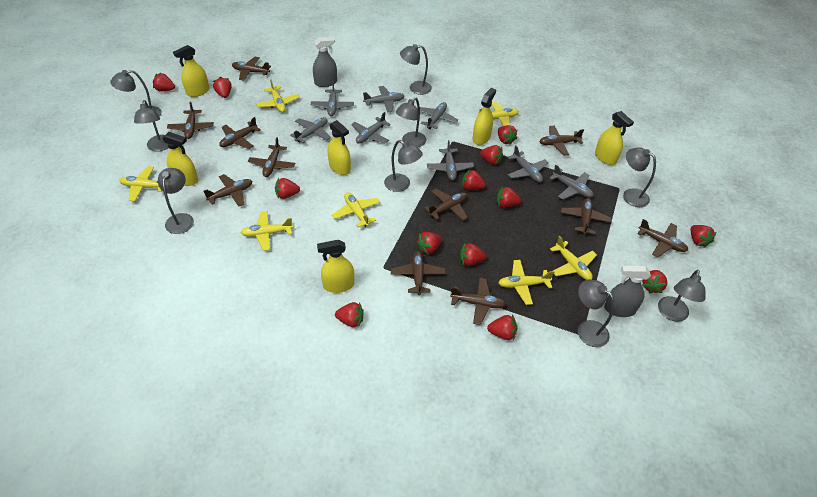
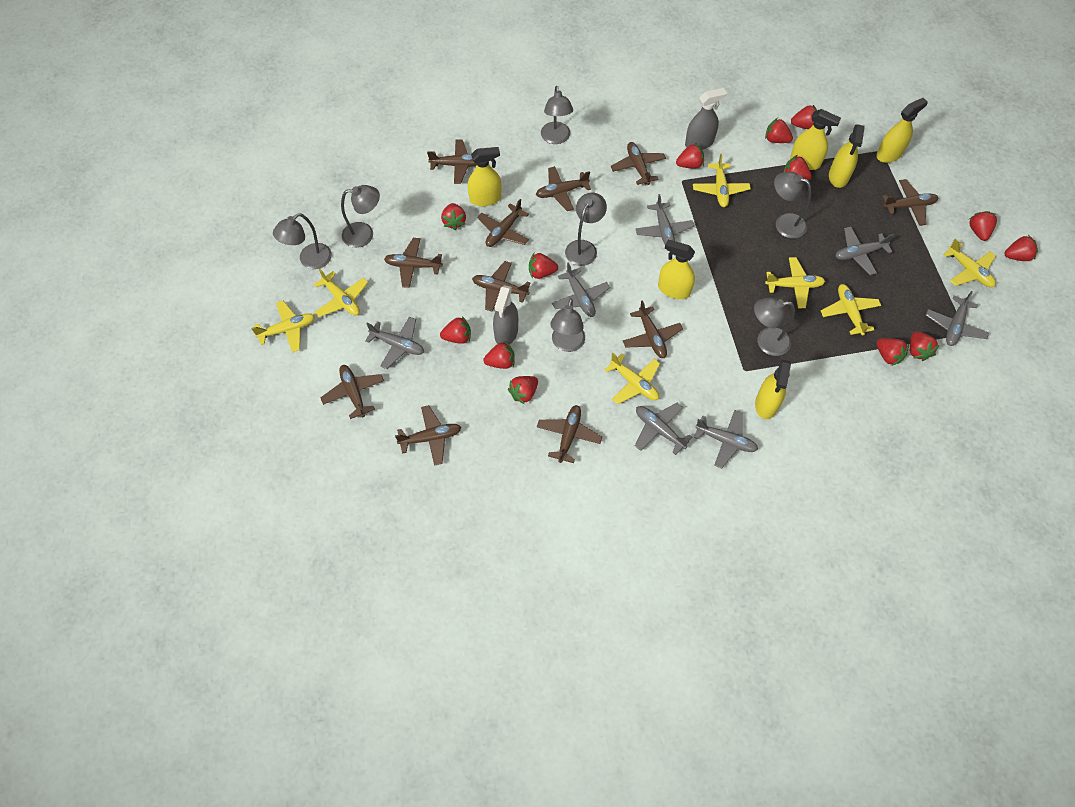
grey lamp: [110,70,161,116] [134,100,169,151] [158,168,194,234] [384,140,423,192] [396,97,426,147] [400,44,432,95] [578,280,614,347] [623,147,656,207] [658,270,706,322] = 9 -> [273,213,332,269] [341,185,380,248] [541,86,573,144] [550,298,585,352] [565,193,607,266] [754,298,795,356] [774,172,811,239] = 7
grey plane: [290,117,331,143] [311,81,354,116] [351,112,391,144] [363,86,404,113] [420,102,458,129] [427,140,474,181] [507,145,549,182] [550,165,593,200] = 8 -> [365,317,424,369] [552,262,610,317] [635,403,693,455] [636,194,694,245] [694,410,758,468] [836,227,894,275] [926,291,989,346] = 7

